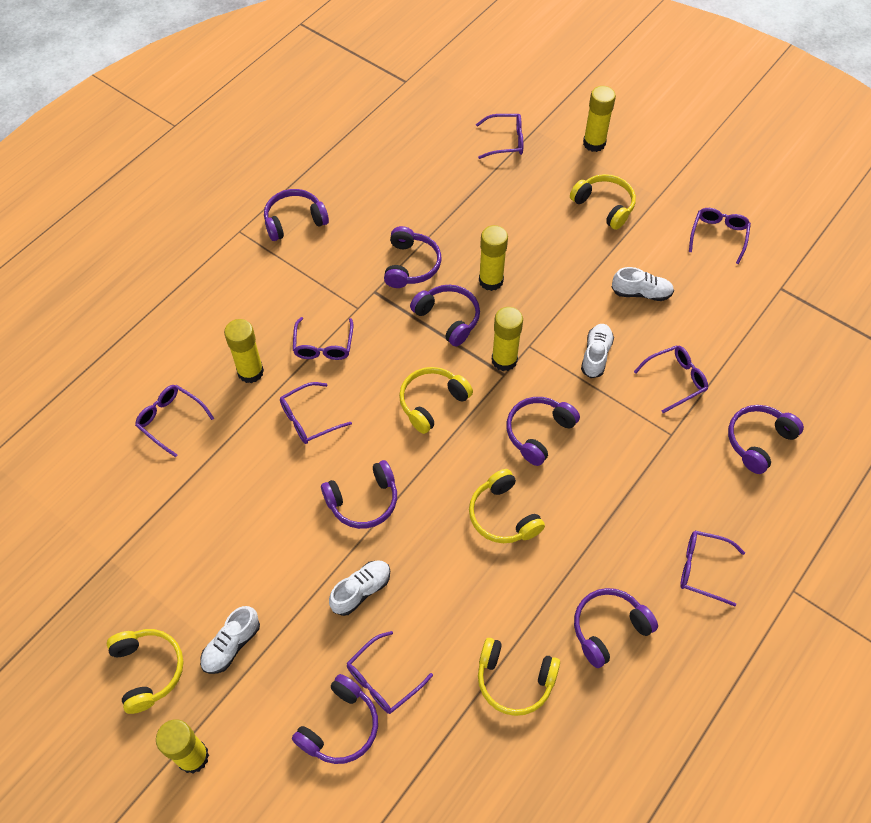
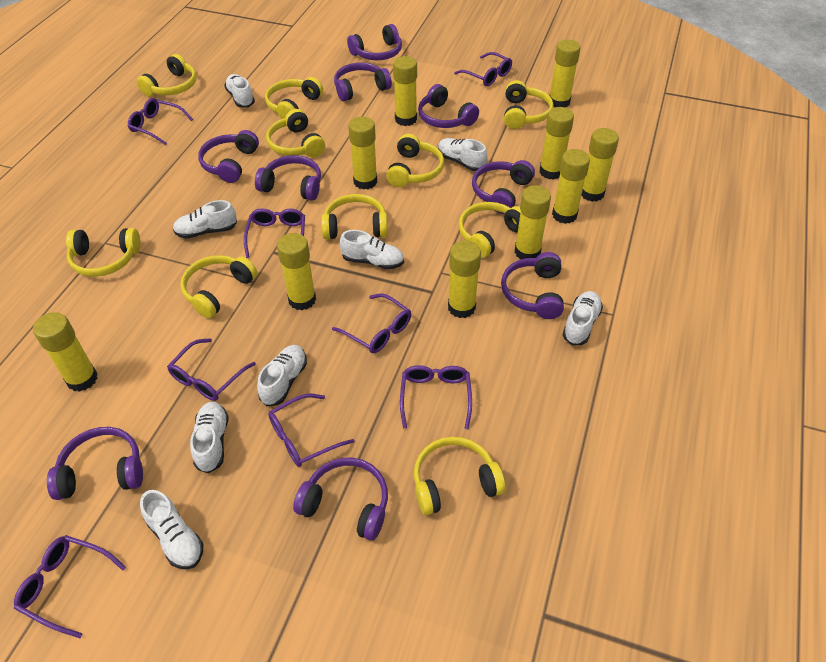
purple headphones: [264,189,329,241] [292,674,378,764] [321,460,397,529] [384,226,442,288] [410,285,480,346] [507,397,580,466] [574,588,658,668] [728,405,804,474] = 8 -> [47,427,143,500] [198,130,259,183] [255,155,321,201] [293,458,388,541] [334,62,392,101] [347,24,402,60] [418,84,479,128] [472,160,535,214] [501,252,564,319] = 9
white shoe: [200,606,260,674] [329,560,390,616] [581,324,614,378] [612,267,674,301] = 4 -> [140,490,203,569] [173,200,237,239] [190,401,229,473] [224,74,255,108] [257,345,307,406] [340,230,404,270] [438,138,488,171] [563,291,603,345] = 8
yellow glue stick: [156,719,209,774] [224,319,264,383] [479,225,508,291] [492,307,523,371] [583,86,616,152] = 5 -> [33,312,98,392] [277,233,316,310] [348,117,377,190] [393,56,417,126] [448,240,481,318] [515,185,551,259] [539,107,574,180] [549,40,581,107] [552,149,590,224] [581,128,619,202] = 10
yellow headphones: [107,629,183,714] [399,367,473,434] [469,469,545,543] [478,638,560,716] [570,174,636,230] = 5 -> [66,228,141,277] [137,54,197,96] [180,255,257,318] [265,77,323,119] [266,109,325,157] [321,194,388,239] [386,134,444,187] [414,437,505,515] [459,202,521,258] [504,80,554,129] = 10

